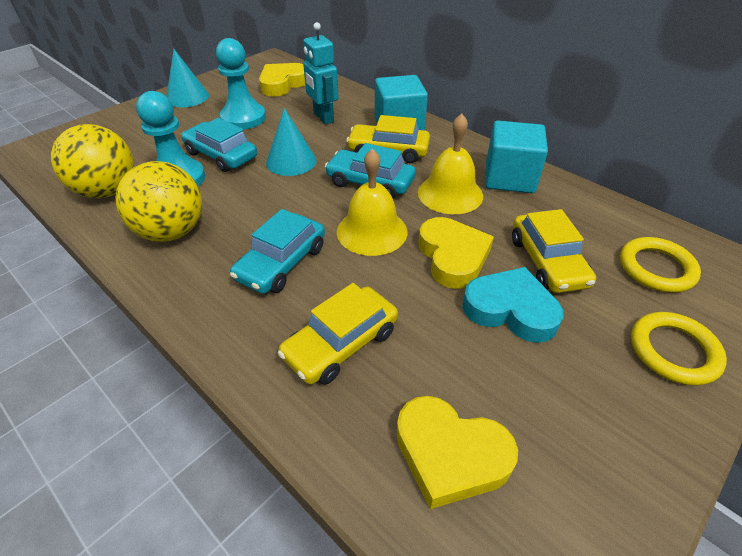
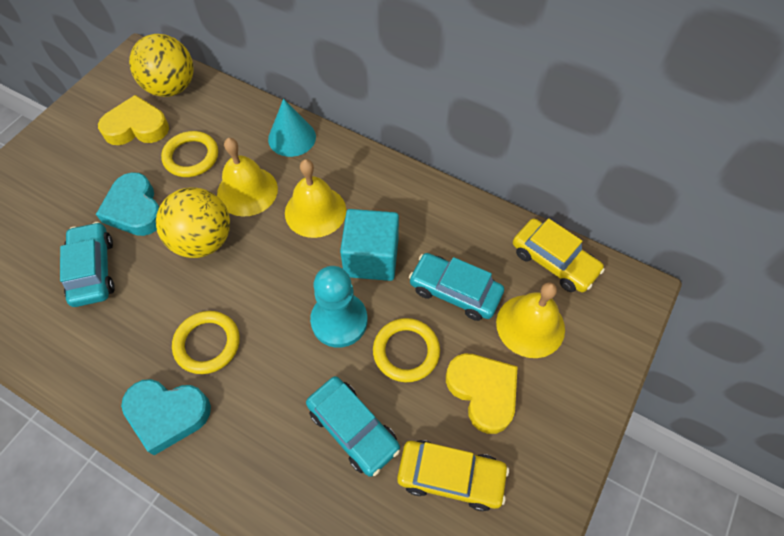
turquoise cone: [166,49,209,107] [266,108,317,176] = 2 -> [268,98,316,157] = 1
turquoise cube: [375,75,428,130] [485,121,548,193] = 2 -> [340,209,399,281] = 1
turquoise heart: [462,267,564,343] = 1 -> [96,172,159,236] [121,379,211,455] = 2
turquoise pawn: [136,91,205,186] [216,38,266,130] = 2 -> [310,266,368,348] = 1
turquoise robot: [303,22,338,124] = 1 -> none = 0
yellow bell: [337,149,408,256] [418,114,483,214] = 2 -> [217,138,278,217] [285,159,346,238] [496,282,565,358] = 3
yellow car: [278,283,398,385] [346,115,430,163] [512,209,596,293] = 3 -> [397,440,509,511] [513,218,605,292] = 2
yellow heart: [259,63,305,96] [396,396,518,509] [418,217,494,289] = 3 -> [98,95,169,145] [446,354,517,434] = 2
yellow ring: [620,237,701,293] [631,312,727,386] = 2 -> [161,131,218,177] [172,311,240,374] [373,318,440,382] = 3

